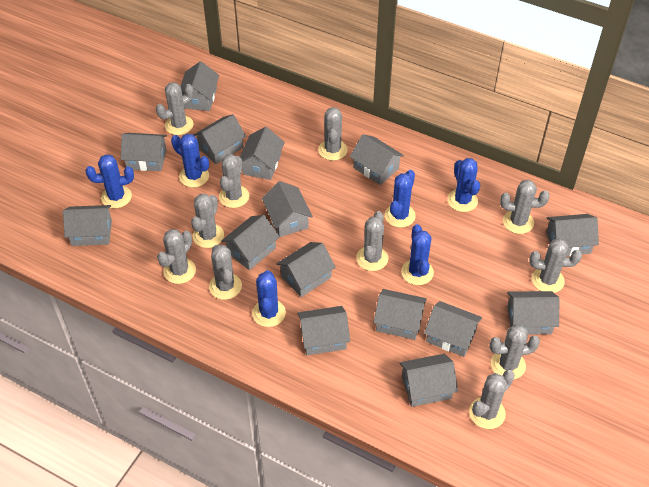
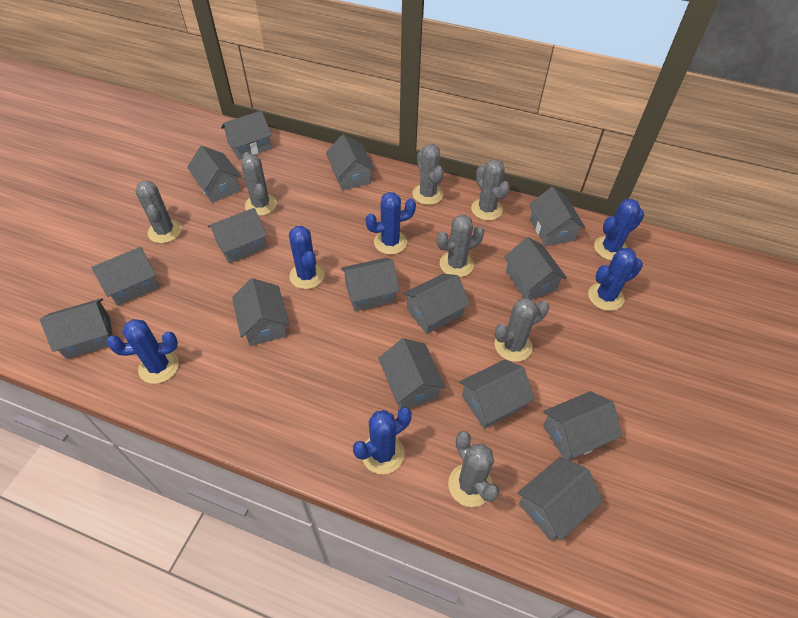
grey cactus: [156,82,194,135] [157,229,196,284] [191,194,224,248] [209,245,242,300] [219,154,249,208] [318,107,348,161] [356,211,388,271] [469,370,515,429] [489,324,540,379] [500,180,550,234] [529,238,582,293] = 11 -> [135,181,182,243] [241,152,277,216] [412,144,444,205] [437,215,484,277] [448,431,499,507] [471,159,510,220] [495,298,549,362] = 7

